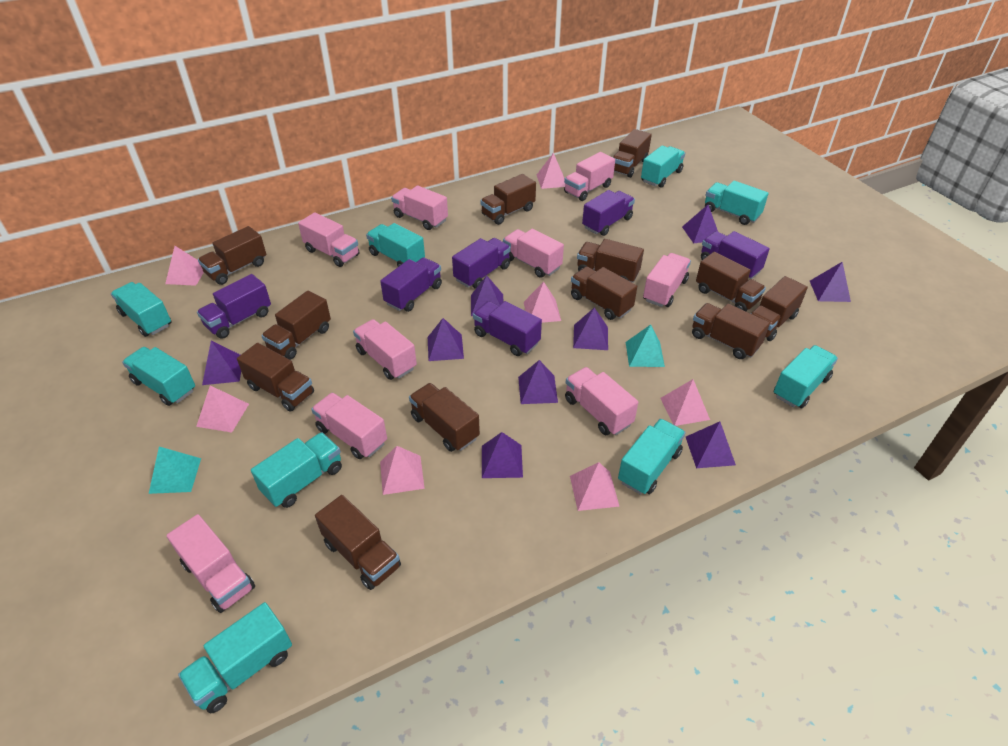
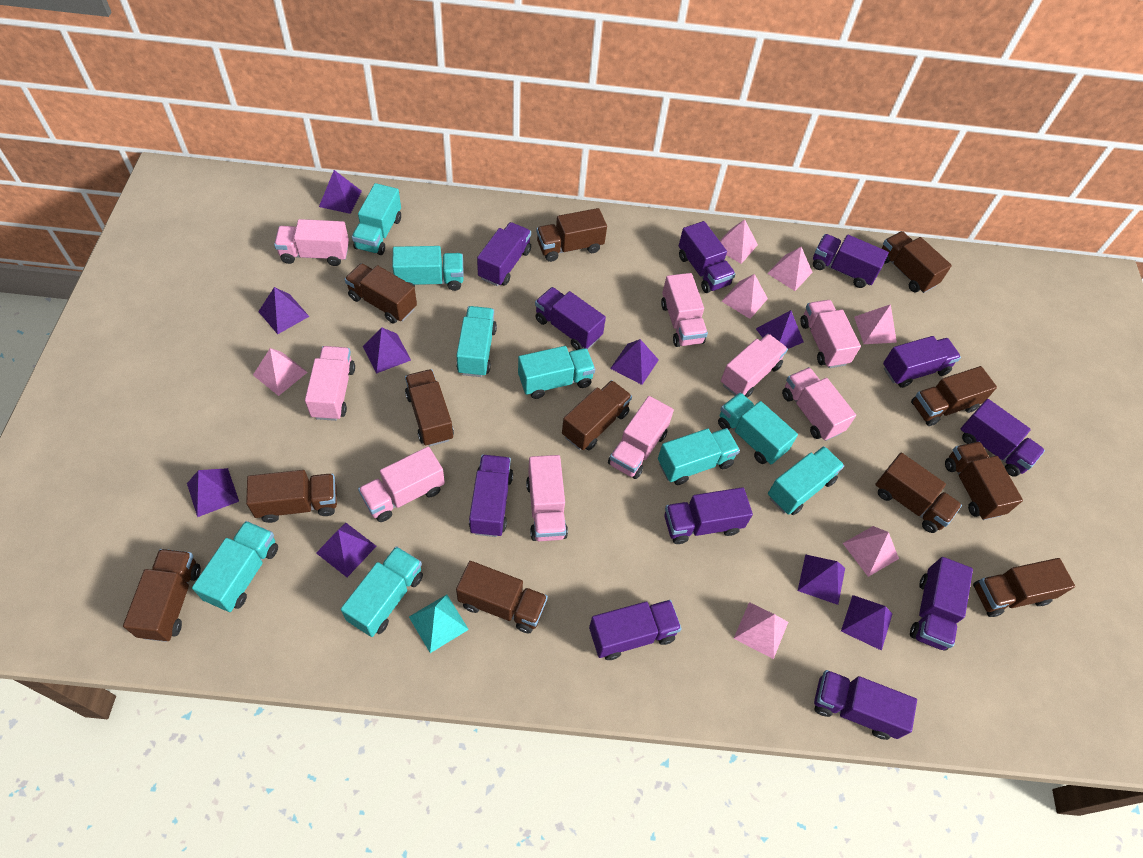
purple truck: [197,274,271,339] [380,257,442,312] [452,238,511,289] [473,301,542,356] [582,190,635,236] [701,231,770,279] = 6 -> [469,455,513,537] [477,222,531,286] [535,287,606,350] [589,600,682,660] [664,487,753,544] [679,221,736,293] [813,234,889,288] [814,670,917,740] [883,336,961,388] [910,557,973,651] [961,399,1045,477] = 11
turquoise pyramid: [149,447,201,494] [626,325,665,367] = 2 -> [409,594,469,653] = 1

